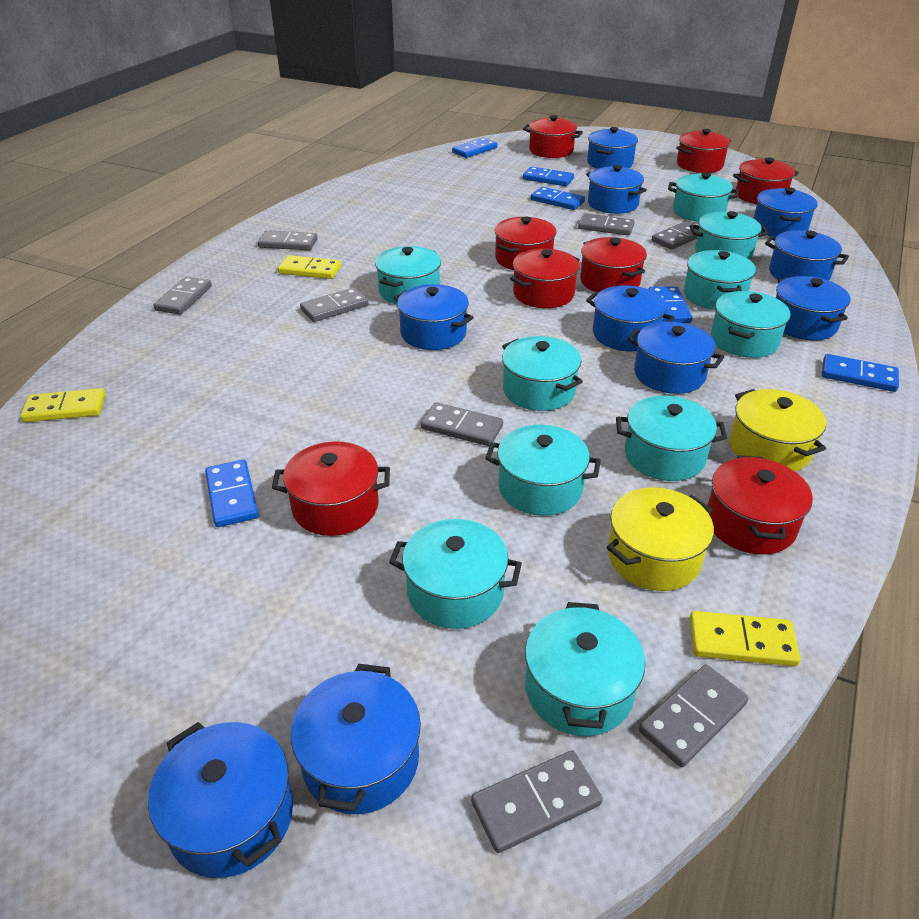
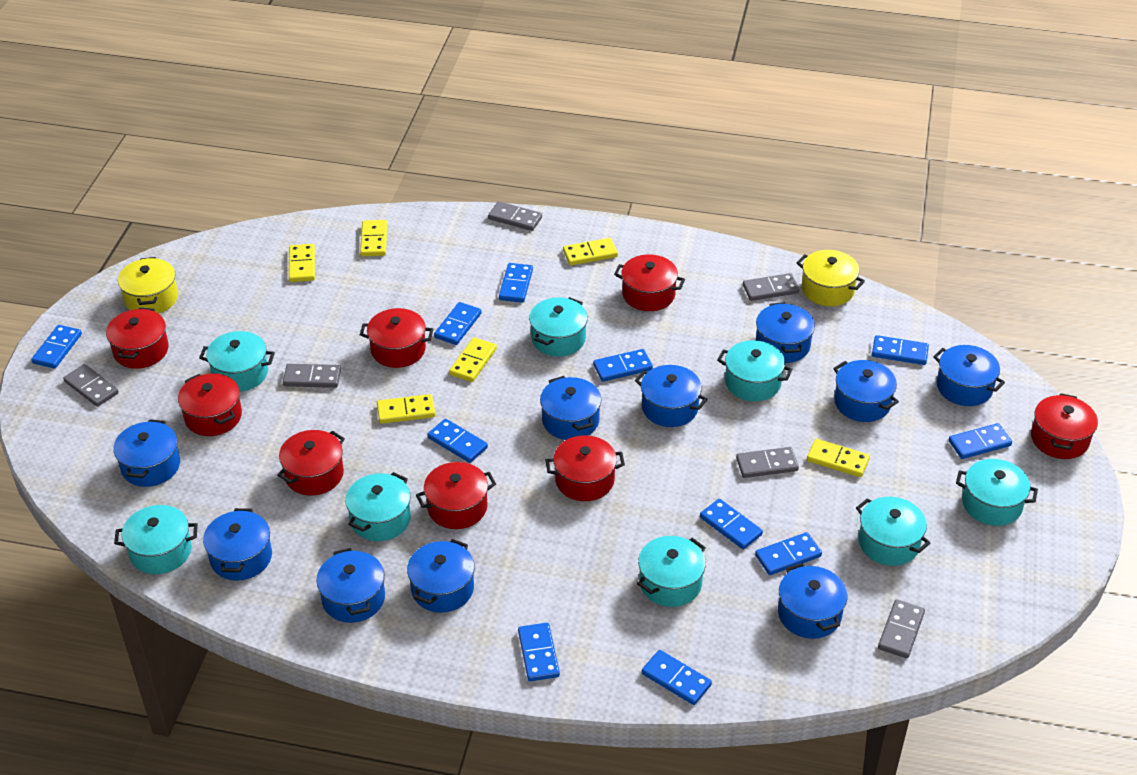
blue domino: [205,460,259,527] [452,138,497,158] [523,167,574,186] [531,187,585,210] [649,286,692,323] [822,354,899,392] = 6 -> [31,325,82,369] [427,419,488,463] [434,302,482,345] [499,263,533,303] [518,623,560,681] [593,349,653,382] [641,650,712,705] [700,499,763,549] [755,532,822,575] [872,335,929,365] [949,423,1012,459] = 11
grey domino: [153,277,212,315] [258,230,318,250] [300,287,368,322] [420,402,503,446] [471,750,603,853] [578,213,635,236] [639,664,749,768] [652,221,699,250] = 8 -> [63,364,119,407] [283,364,341,388] [488,201,542,231] [736,447,799,478] [743,273,800,301] [878,599,925,658] = 6
turquoise pot: [375,246,441,304] [389,519,522,629] [485,425,601,516] [502,336,583,411] [525,602,645,736] [616,396,727,481] [668,172,739,222] [684,250,756,310] [690,211,769,260] [711,291,791,358] = 10 -> [114,505,198,574] [199,331,275,392] [345,472,411,541] [529,297,588,357] [637,536,706,607] [717,340,793,401] [856,497,930,566] [956,459,1038,526] = 8
yellow domino: [20,388,106,422] [278,255,341,279] [690,611,801,666] = 3 -> [289,244,315,282] [360,220,387,256] [377,394,435,424] [449,337,497,382] [563,238,618,265] [807,439,870,477] = 6

